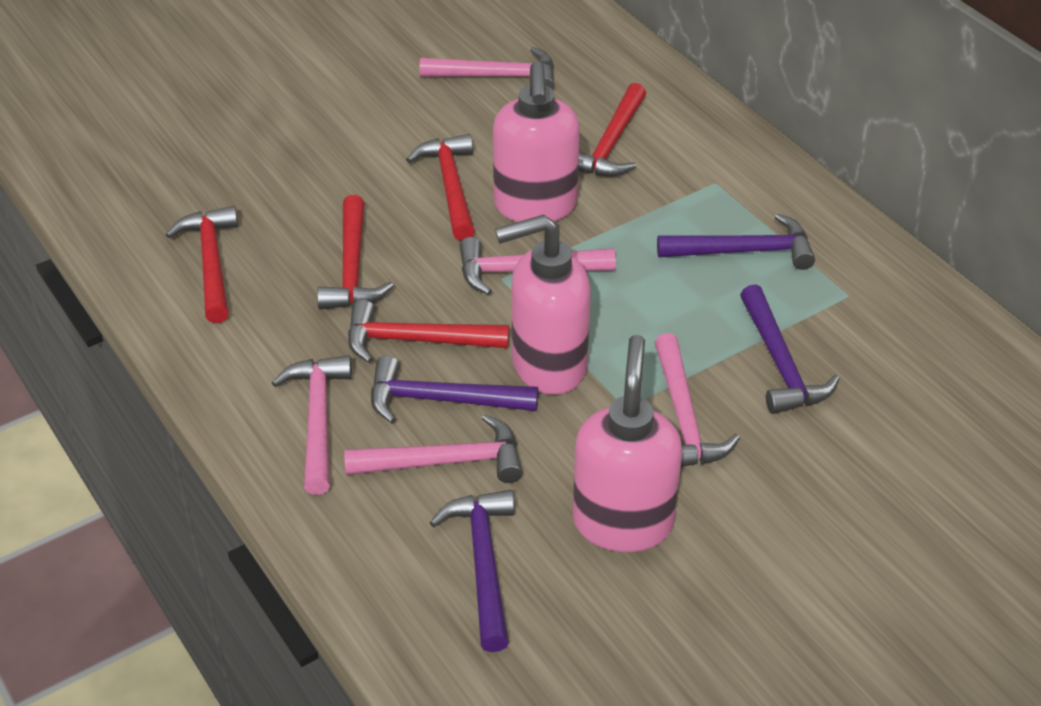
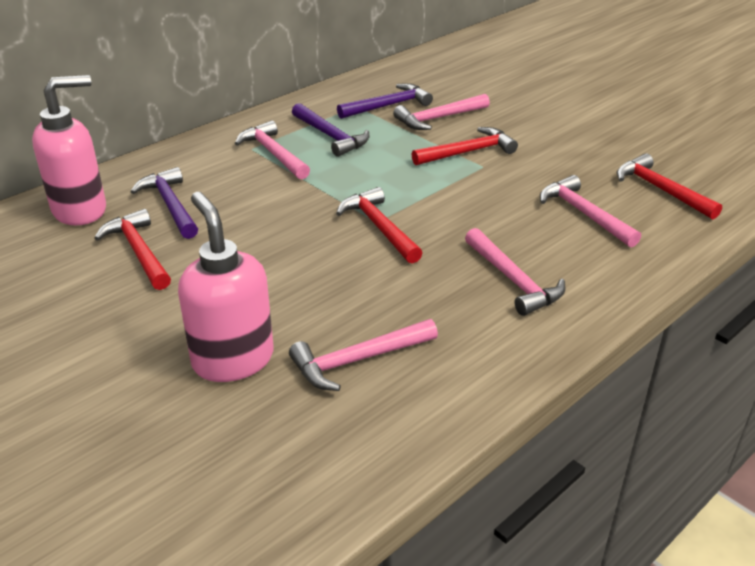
pink soap dispenser: [493,61,580,222] [495,214,591,395] [573,335,682,552] = 3 -> [32,75,106,225] [178,192,274,382] = 2
purple hammer: [371,356,538,423] [430,490,515,652] [657,214,815,270] [740,284,840,414] = 4 -> [130,167,198,239] [292,103,369,157] [337,83,433,119] = 3
red hammer: [166,206,238,323] [317,195,393,310] [348,299,509,363] [406,134,475,241] [578,83,646,177] = 5 -> [94,209,171,290] [336,187,422,264] [412,127,518,165] [617,153,722,219] = 4

